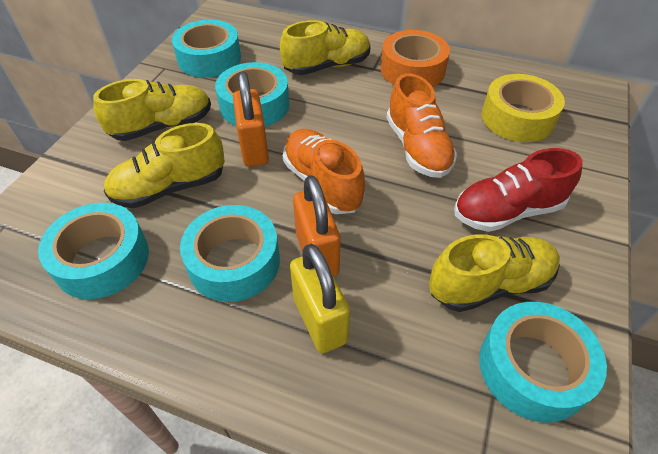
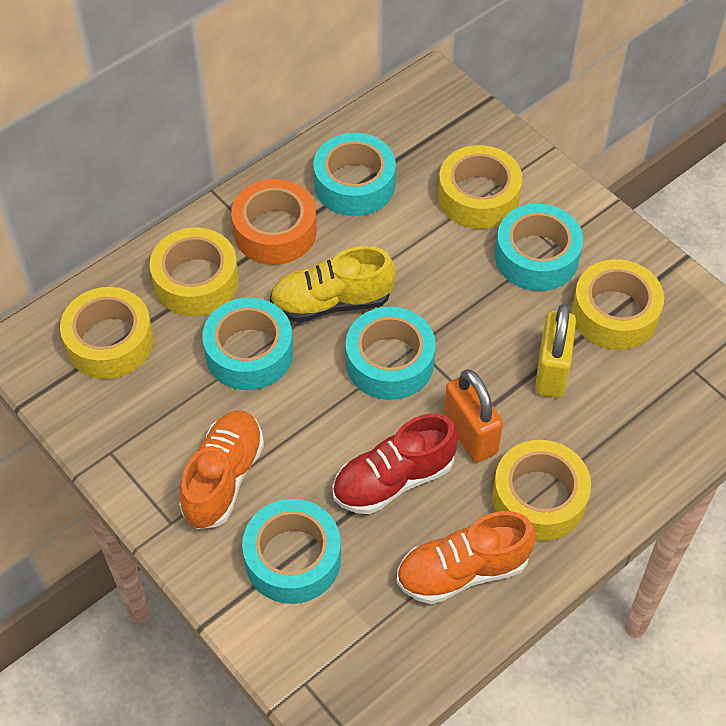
orange padlock: [233,72,269,167] [293,175,341,277] = 2 -> [444,369,503,463] = 1
yellow shoe: [93,79,211,141] [104,123,225,208] [280,20,370,75] [429,234,560,312] = 4 -> [270,246,396,322] = 1
yellow tape: [482,74,565,142] = 1 -> [60,287,154,379] [150,228,239,316] [438,145,522,229] [492,440,591,541] [572,259,664,350] = 5

